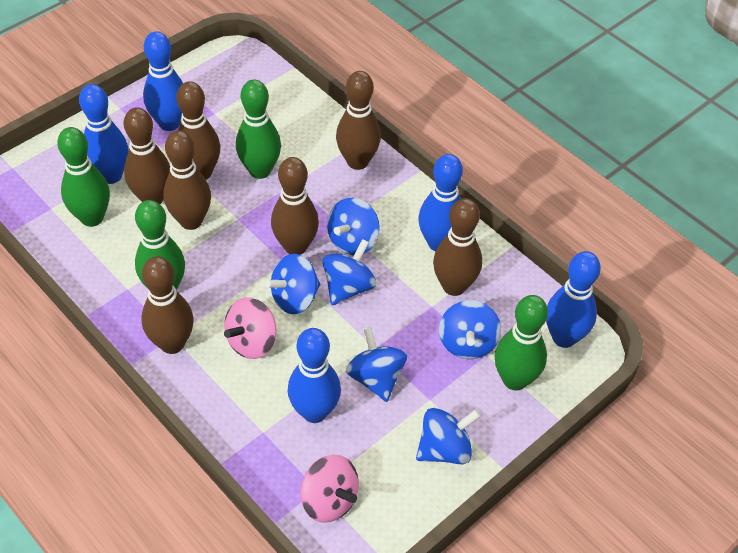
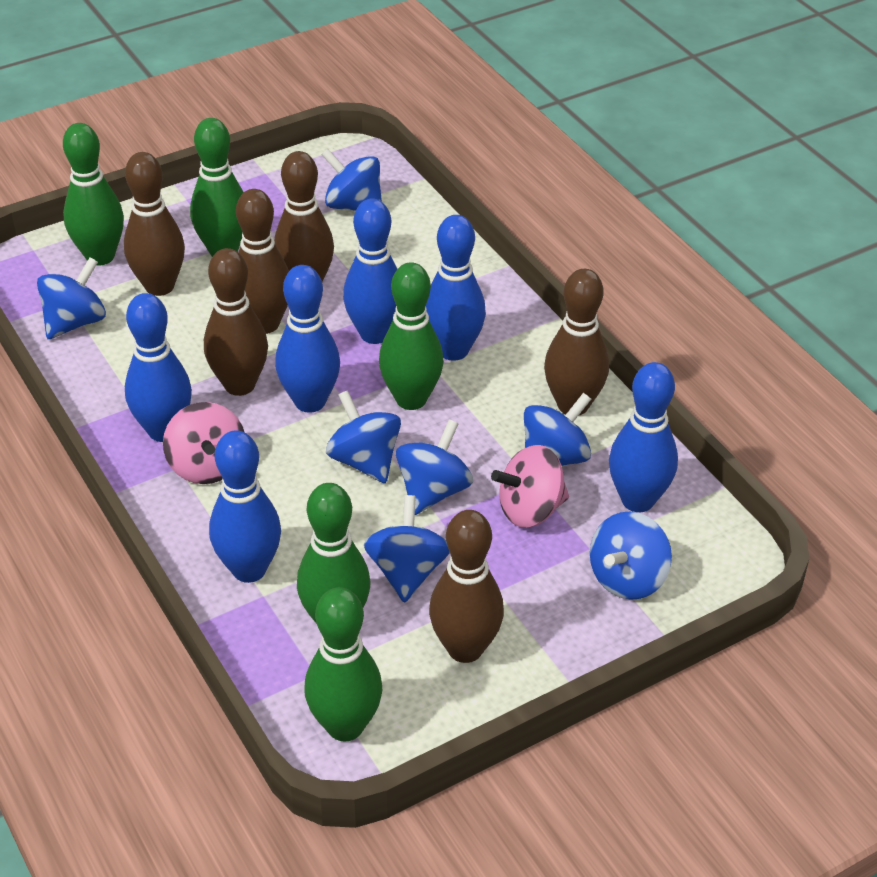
blue bowling pin: [79,84,128,184] [143,31,183,131] [288,328,341,423] [418,154,463,252] [546,251,601,348] = 5 -> [125,293,192,442] [209,430,281,583] [275,265,340,413] [343,199,397,344] [426,215,486,361] [609,362,678,512] = 6
blue spinning top: [265,254,320,314] [322,239,376,305] [327,198,380,256] [346,326,407,402] [416,408,481,465] [439,300,501,359] = 6 -> [37,257,106,339] [321,149,382,211] [326,390,401,483] [364,495,450,603] [396,419,473,515] [524,393,591,466] [590,512,672,600] = 7
brown bowling pin: [124,107,170,204] [141,256,194,354] [163,131,211,230] [176,81,220,180] [271,157,319,255] [336,71,381,170] [433,198,482,296] = 7 -> [124,152,185,296] [204,248,268,396] [236,189,289,334] [274,151,334,282] [429,510,504,663] [544,269,609,415] = 6
green bowling pin: [57,127,110,227] [135,200,185,290] [236,80,281,179] [494,295,548,391] = 4 -> [63,123,124,266] [190,118,244,257] [297,483,370,624] [304,587,382,741] [379,262,444,410] = 5

